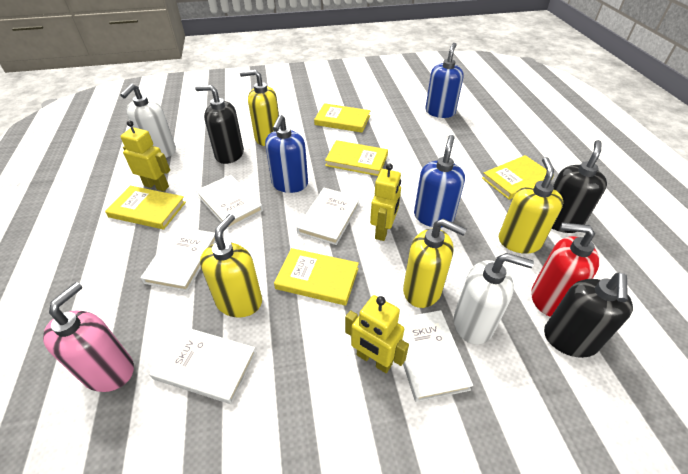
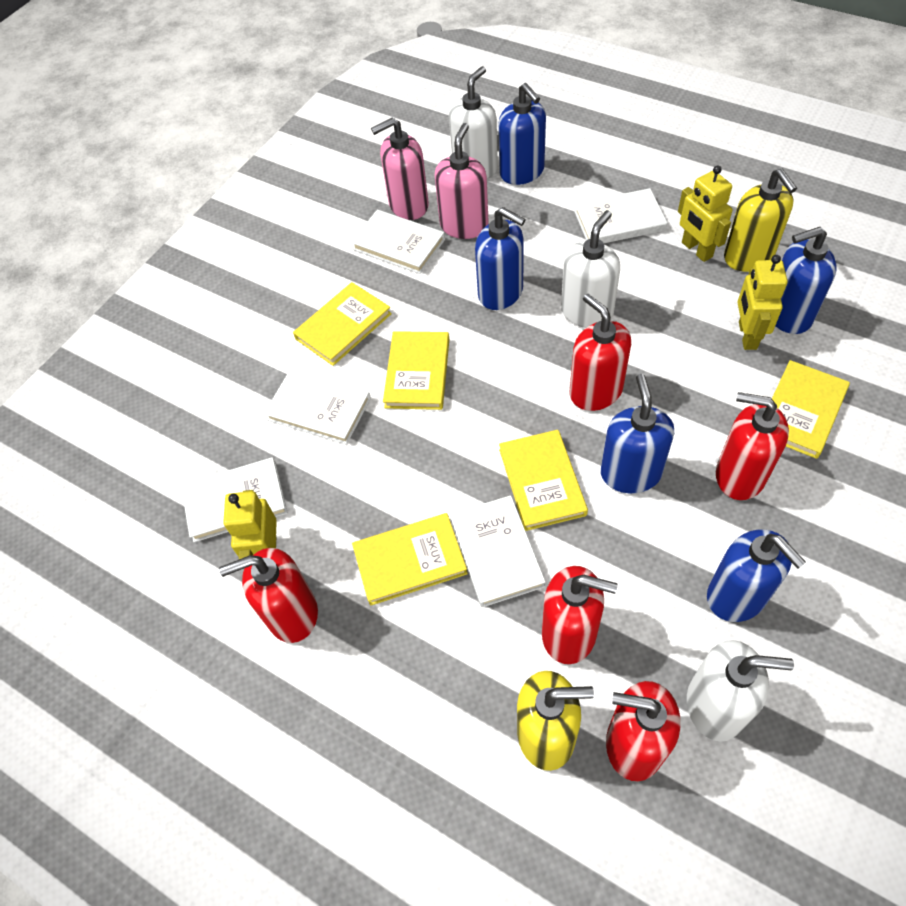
black soap dispenser: [195,85,244,164] [544,273,633,358] [552,140,607,233] = 3 -> none = 0
blue soap dispenser: [265,114,308,193] [414,135,465,227] [425,43,464,118] = 3 -> [475,207,526,310] [498,83,546,185] [601,374,674,493] [707,529,806,622] [775,227,837,334] = 5
pink soap dispenser: [43,282,134,392] = 1 -> [371,118,429,220] [434,123,489,239] = 2
red soap dispenser: [531,223,599,317] = 1 -> [219,548,318,643] [542,566,618,664] [570,294,631,411] [606,681,680,781] [716,392,789,500] = 5
white soap dispenser: [120,84,176,158] [454,253,534,345] = 2 -> [449,66,498,178] [561,210,620,328] [687,640,794,741] = 3
yellow soap dispenser: [200,214,262,317] [240,70,279,146] [403,219,467,308] [499,157,563,254] = 4 -> [517,671,594,771] [724,169,797,272] = 2

